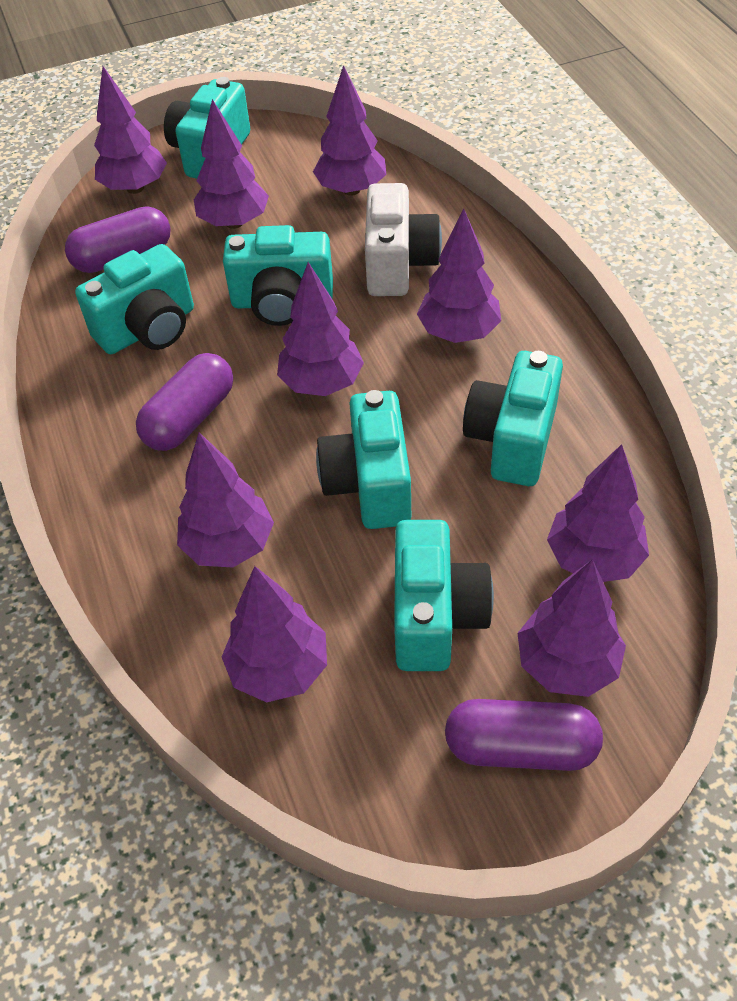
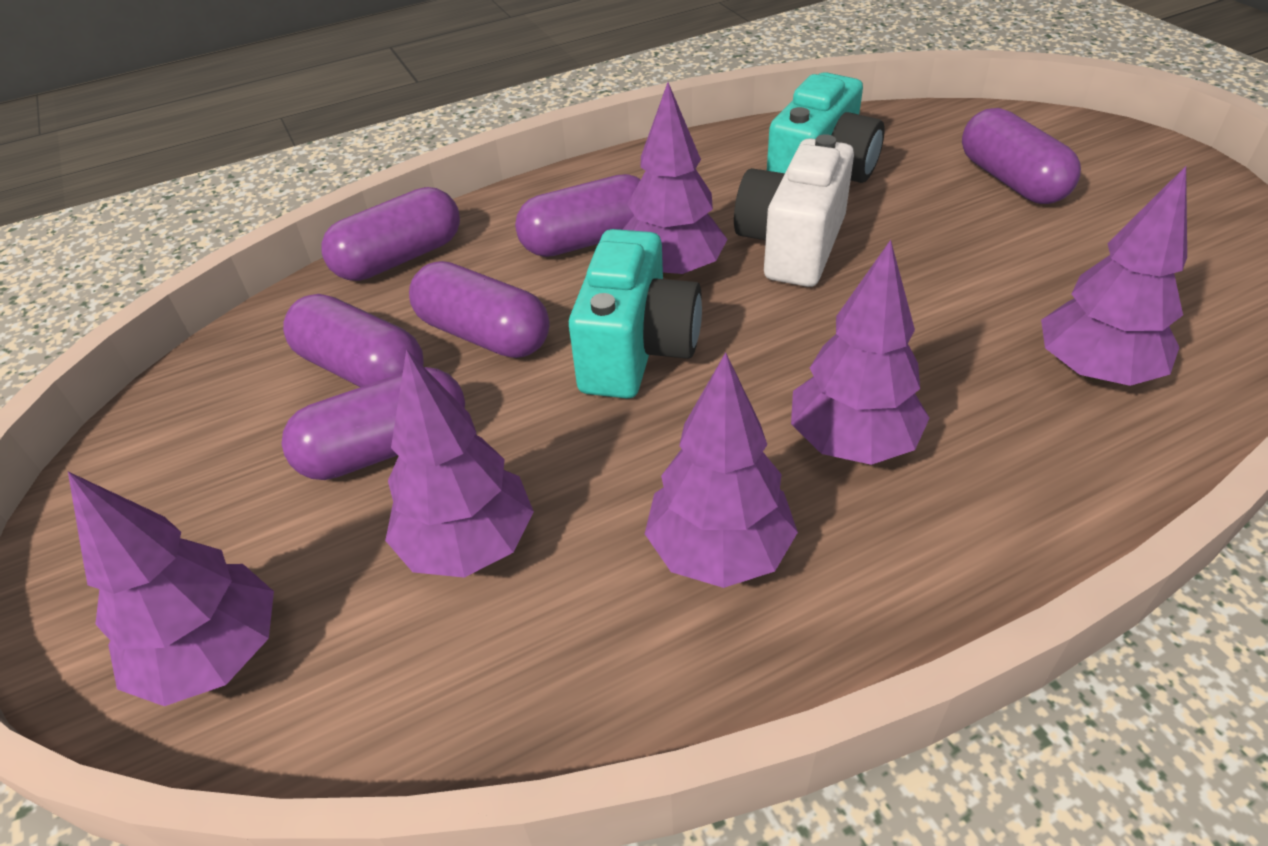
purple capsule: [65,206,171,273] [136,353,233,451] [445,699,603,771] = 3 -> [282,367,465,480] [283,294,423,387] [321,187,460,281] [409,261,550,358] [515,174,641,257] [962,108,1081,204] = 6
purple tree: [94,66,167,194] [177,433,274,568] [194,99,269,229] [222,566,327,702] [277,262,364,396] [313,65,386,196] [417,209,501,343] [517,559,626,697] [547,444,649,582] = 9 -> [68,472,274,706] [385,349,534,578] [622,82,727,279] [645,352,798,588] [791,240,930,465] [1041,166,1187,386] = 6
turquoise camera: [75,244,194,354] [164,77,250,179] [223,225,333,326] [316,390,411,529] [394,520,494,671] [463,351,563,486] = 6 -> [569,229,702,399] [767,72,884,183] = 2

